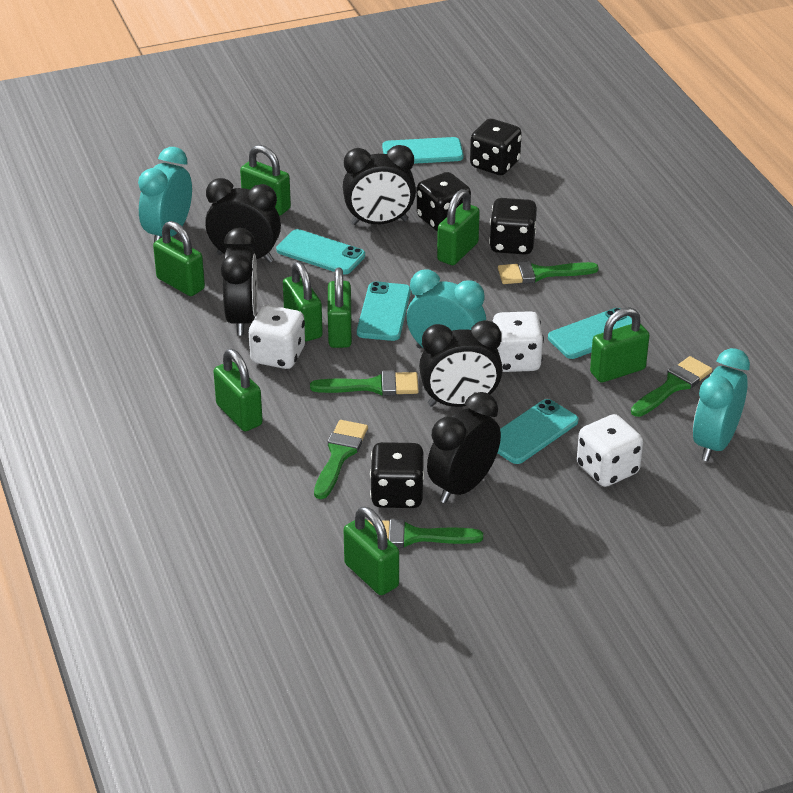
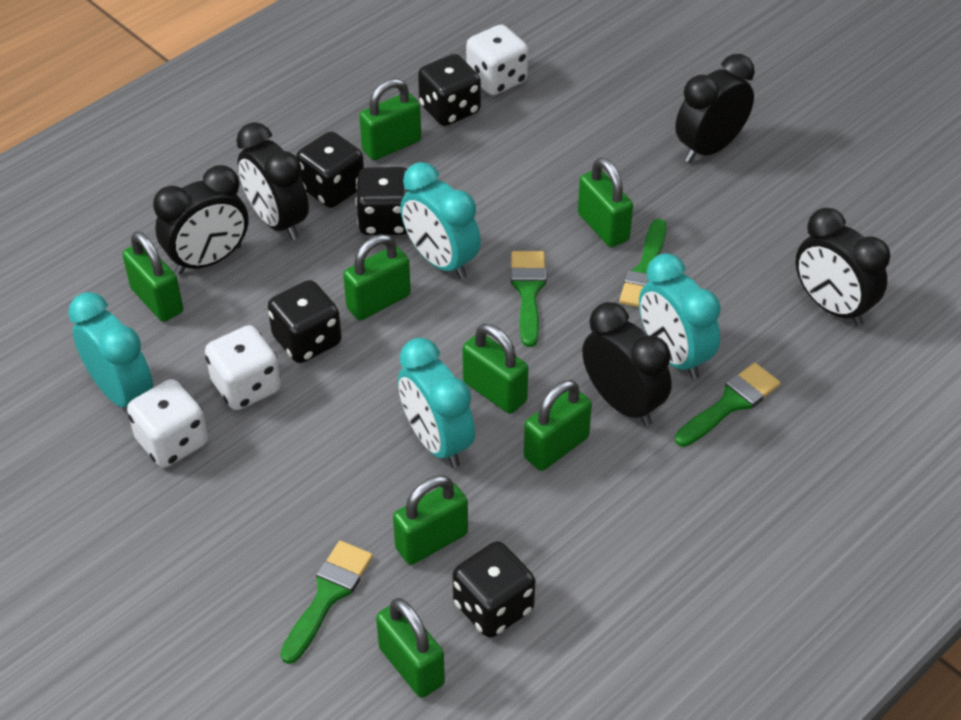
black dice: [370,442,424,508] [417,172,471,231] [470,119,522,175] [489,198,537,255] = 4 -> [268,280,342,363] [296,131,364,208] [355,167,409,235] [418,54,481,126] [453,541,535,638] = 5
green brush: [310,371,419,396] [314,420,368,499] [367,519,483,548] [498,261,599,284] [631,356,712,417] = 5 -> [280,541,373,664] [511,251,546,347] [619,219,667,307] [675,363,780,447] = 4
turquoise clock: [138,147,192,242] [407,269,486,348] [693,348,750,462] = 3 -> [68,292,153,408] [398,338,475,468] [400,162,481,280] [639,253,721,379] = 4
turquoise phone: [276,229,365,275] [357,281,411,341] [382,137,464,164] [498,399,579,464] [548,308,632,359] = 5 -> none = 0

